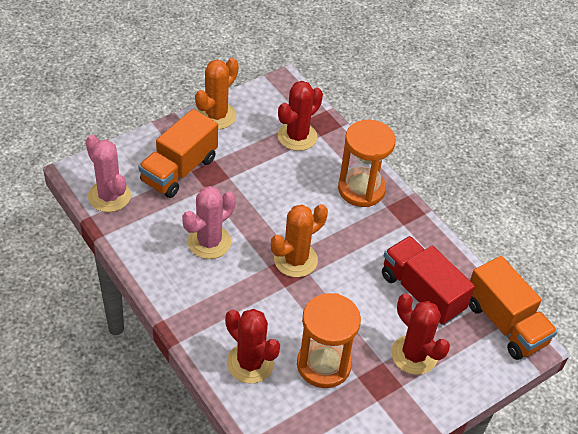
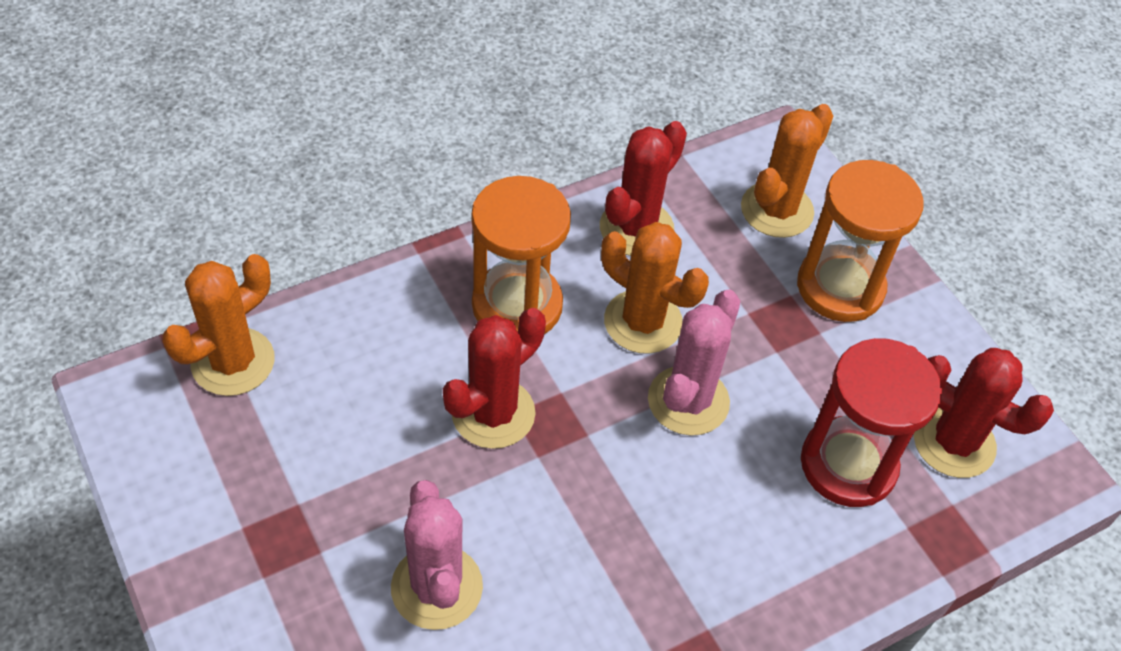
orange cactus: [195,58,239,130] [271,204,328,277] = 2 -> [162,254,275,396] [601,222,709,354] [741,104,833,238] = 3
orange truck: [138,109,218,198] [469,256,558,360] = 2 -> none = 0
red hourglass: none = 0 -> [801,338,942,507] = 1
red truck: [382,236,475,325] = 1 -> none = 0

